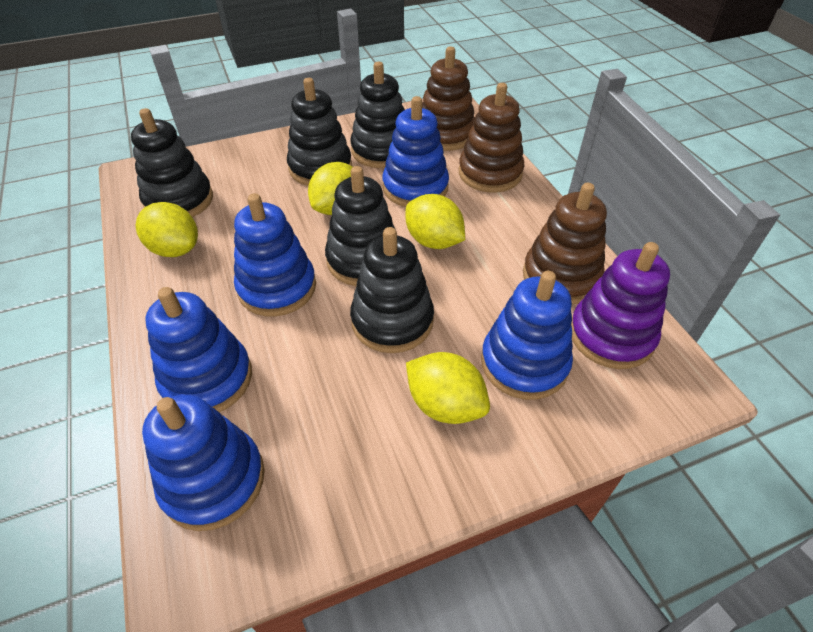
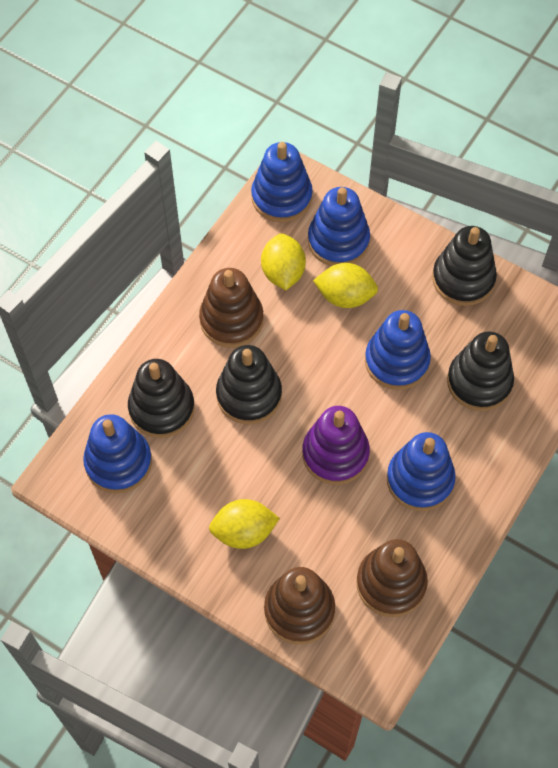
black stacking toy: [131,108,213,217] [287,78,352,186] [325,166,396,286] [350,62,405,168] [350,227,434,353] = 5 -> [128,359,195,438] [216,345,282,425] [432,226,497,306] [447,332,514,411] = 4
yellow lemon: [136,202,198,257] [308,162,352,215] [405,194,465,249] [406,352,490,424] = 4 -> [209,499,280,549] [261,233,306,290] [313,263,378,308] = 3

